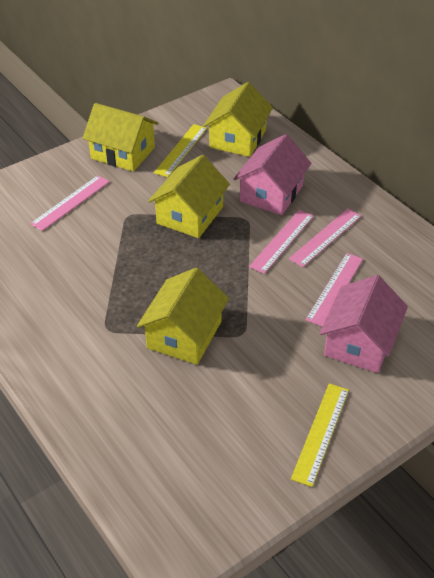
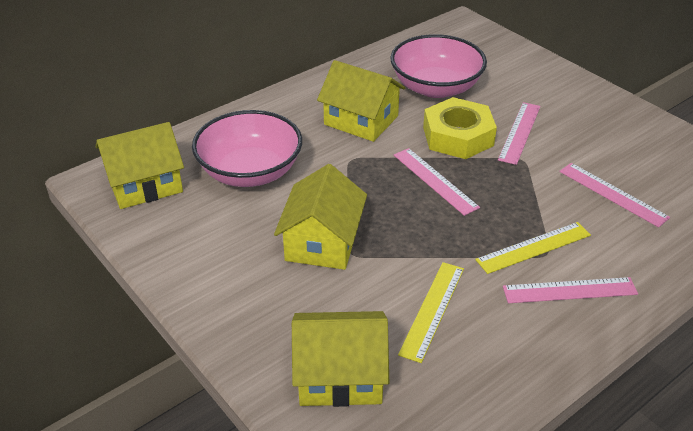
pink bowl: none = 0 -> [192,110,302,187] [390,34,487,98] = 2
pink house: [234,134,311,215] [319,275,408,373] = 2 -> none = 0
yellow nut: none = 0 -> [423,97,497,159] = 1

